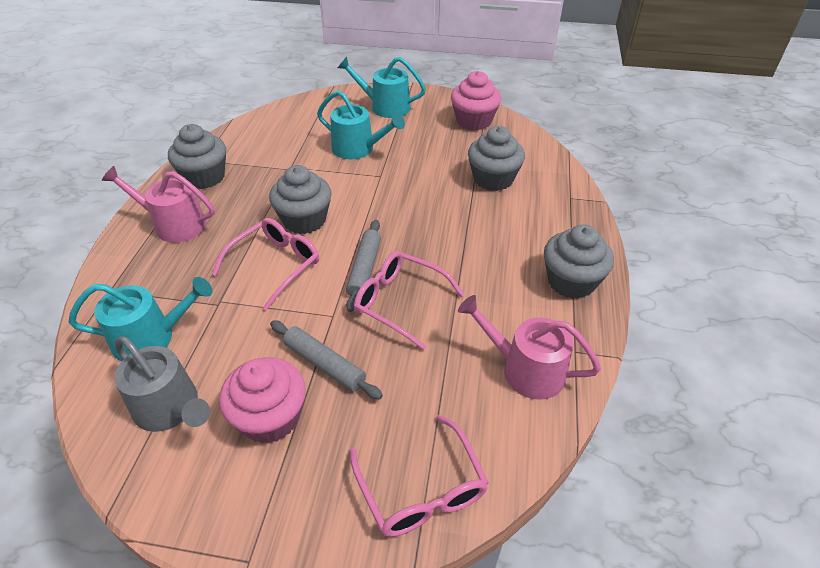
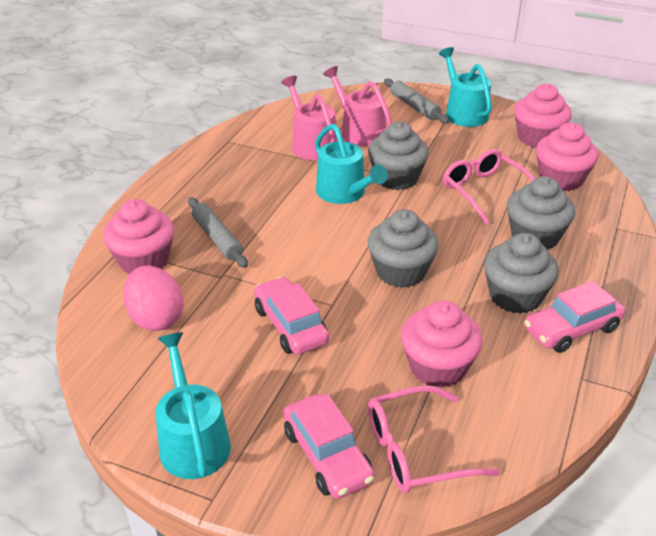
grey watering can: [115,336,210,432] = 1 -> none = 0
pink car: none = 0 -> [254,277,329,355] [283,394,375,499] [524,281,625,353] = 3
pink cupcake: [219,357,306,444] [451,71,501,131] = 2 -> [103,199,174,274] [401,301,483,388] [514,84,572,148] [536,122,598,191] = 4
pink egg: none = 0 -> [123,266,184,331] = 1
pink glasses: [212,218,319,310] [350,415,489,537] [354,251,465,350] = 3 -> [368,385,500,493] [443,149,535,224] = 2

